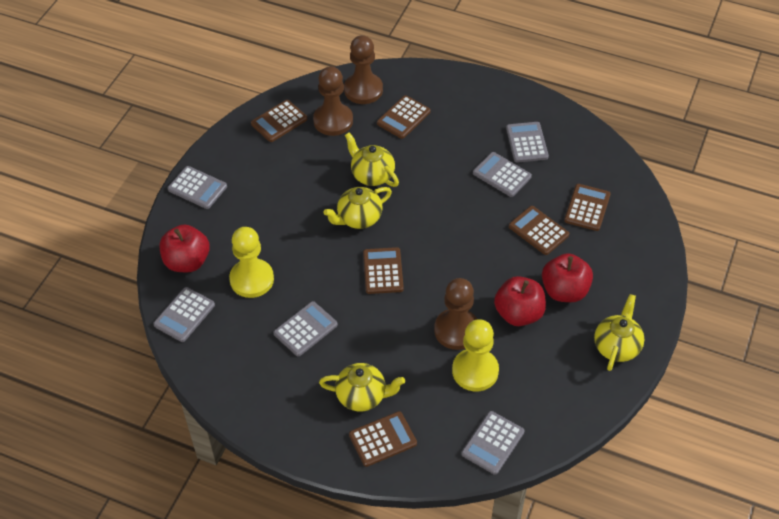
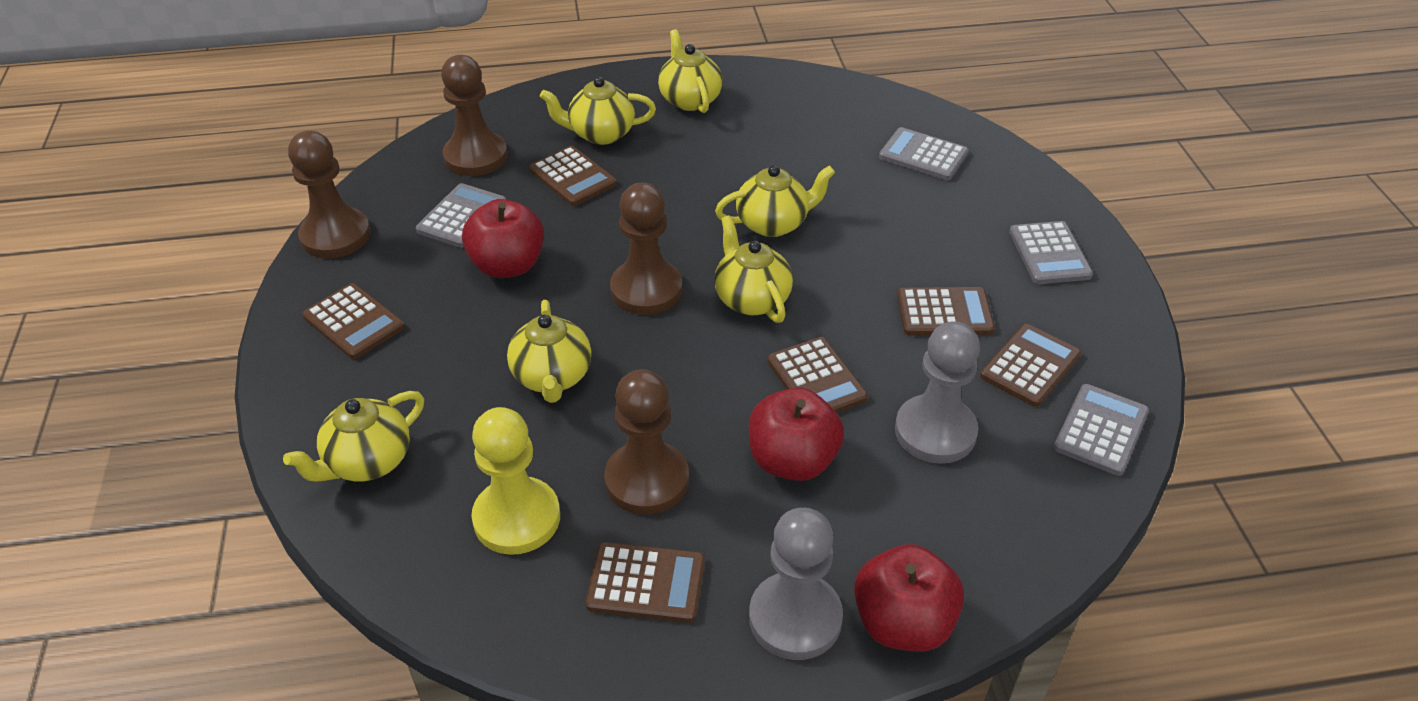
brown pawn: [313,66,353,136] [344,35,383,104] [434,278,477,350] = 3 -> [288,131,371,258] [441,55,508,176] [604,369,689,514] [610,183,682,315] = 4
grey calculator: [153,287,215,342] [168,166,227,209] [274,301,338,356] [461,411,524,475] [473,152,532,197] [506,122,549,163] = 6 -> [416,183,506,248] [879,127,969,180] [1009,221,1093,284] [1054,384,1149,476] = 4
grey pawn: none = 0 -> [749,508,843,660] [895,321,980,464] = 2
yellow pawn: [229,227,274,298] [452,319,499,391] = 2 -> [471,407,560,555] = 1
yellow teapot: [319,363,405,411] [323,187,392,229] [345,133,399,187] [594,294,644,371] = 4 -> [283,391,424,482] [507,300,591,403] [540,76,656,145] [658,29,722,113] [714,215,793,323] [715,165,835,237] = 6

